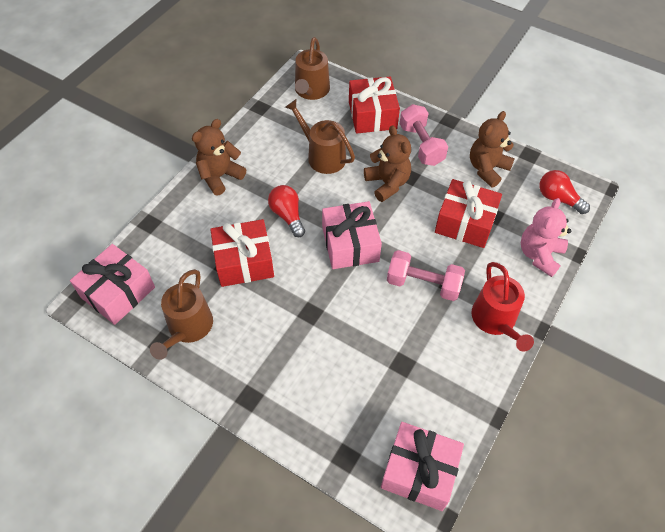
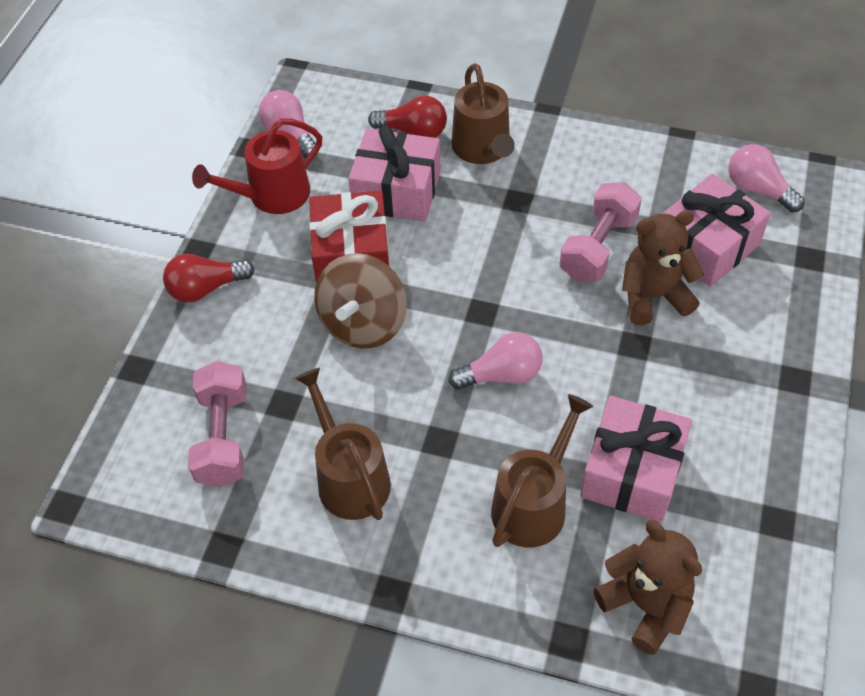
brown spinning top: none = 0 -> [314,253,407,349] = 1
brown teddy bear: [192,119,246,196] [364,125,411,202] [470,111,515,188] = 3 -> [593,519,702,655] [622,210,704,325] = 2
pink light bulb: none = 0 -> [259,90,318,158] [449,332,543,390] [728,144,805,212] = 3
pink teddy bear: [521,198,571,277] = 1 -> none = 0
red gift: [210,219,274,287] [349,77,400,134] [435,179,502,248] = 3 -> [309,191,389,283] = 1

